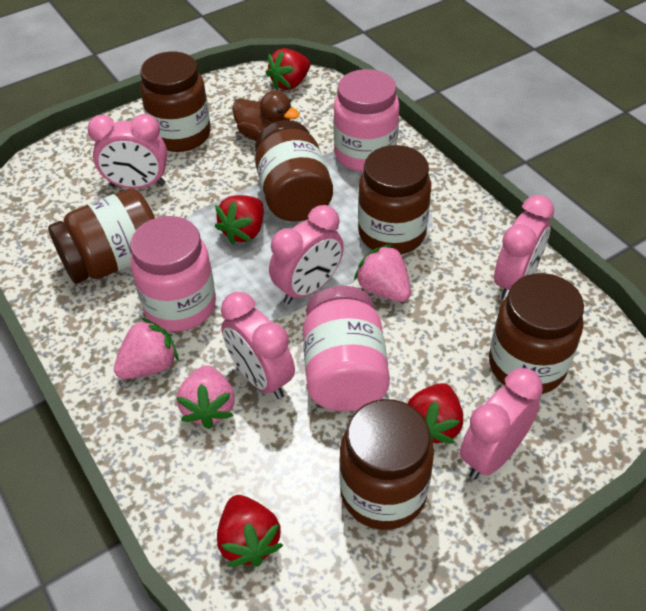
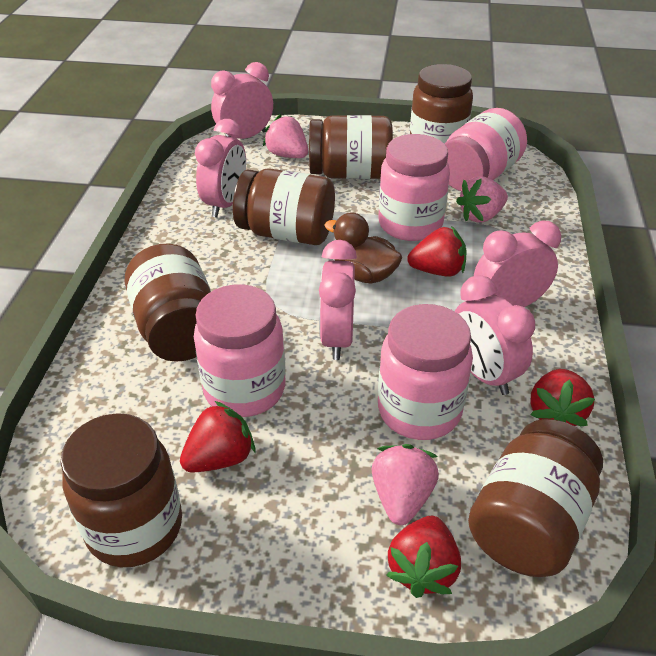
pink jar: [130,216,216,332] [303,286,390,411] [333,69,399,172] = 3 -> [194,284,285,417] [378,134,450,241] [378,304,473,440] [444,108,527,191] = 4

